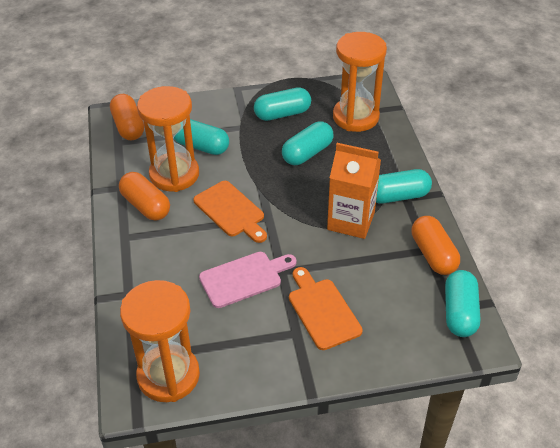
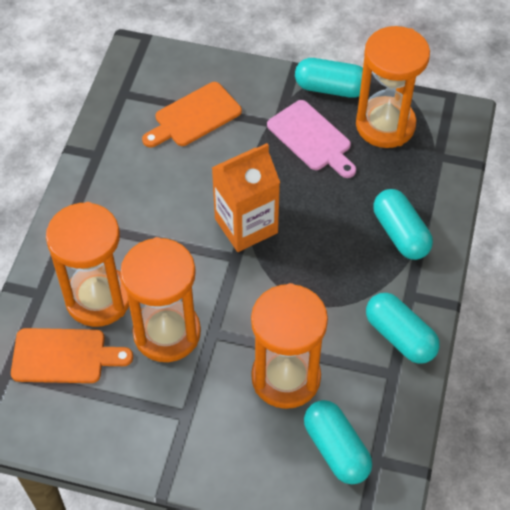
orange capsule: [110,94,144,140] [119,172,170,221] [412,216,460,275] = 3 -> none = 0
orange hourglass: [120,280,200,402] [137,86,199,192] [333,32,387,132] = 3 -> [46,202,129,327] [120,237,201,362] [251,283,328,409] [356,26,430,148] = 4
turquoise capsule: [174,119,229,155] [254,87,311,121] [282,122,334,165] [376,169,432,203] [445,270,480,337] = 5 -> [295,58,363,98] [304,400,372,484] [366,293,440,364] [373,189,433,260] = 4

